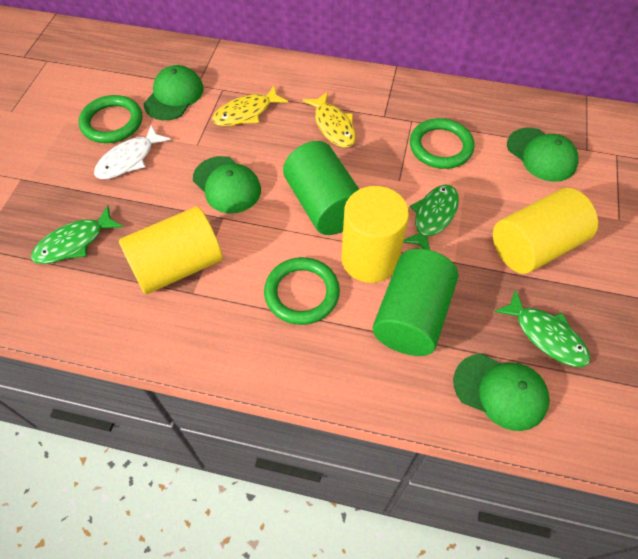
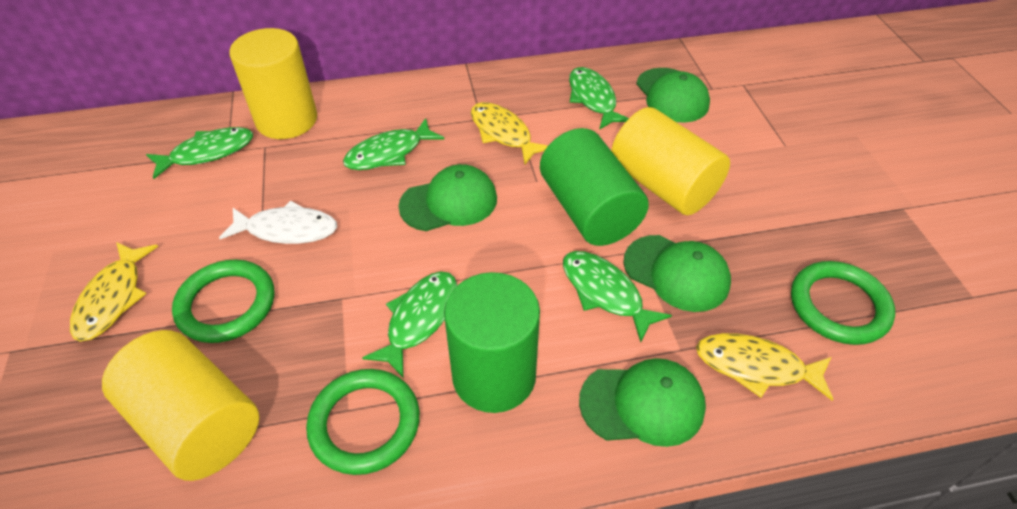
green fish: [31,206,123,264] [403,184,459,250] [494,289,591,367] = 3 -> [146,127,253,179] [343,118,444,170] [362,271,457,378] [563,251,672,342] [569,67,629,130] = 5
yellow fish: [212,86,288,126] [303,92,356,148] = 2 -> [70,242,158,342] [471,102,548,164] [696,333,833,400] = 3

